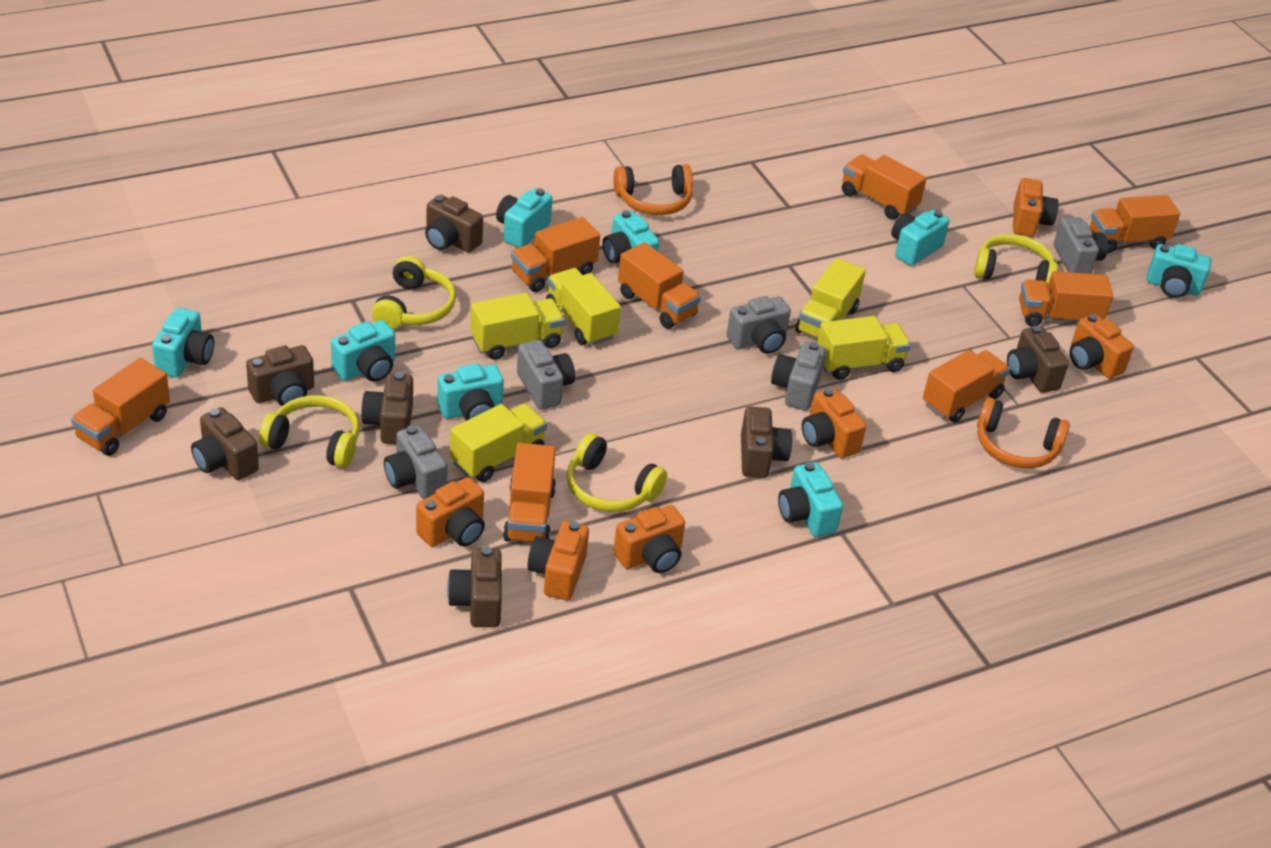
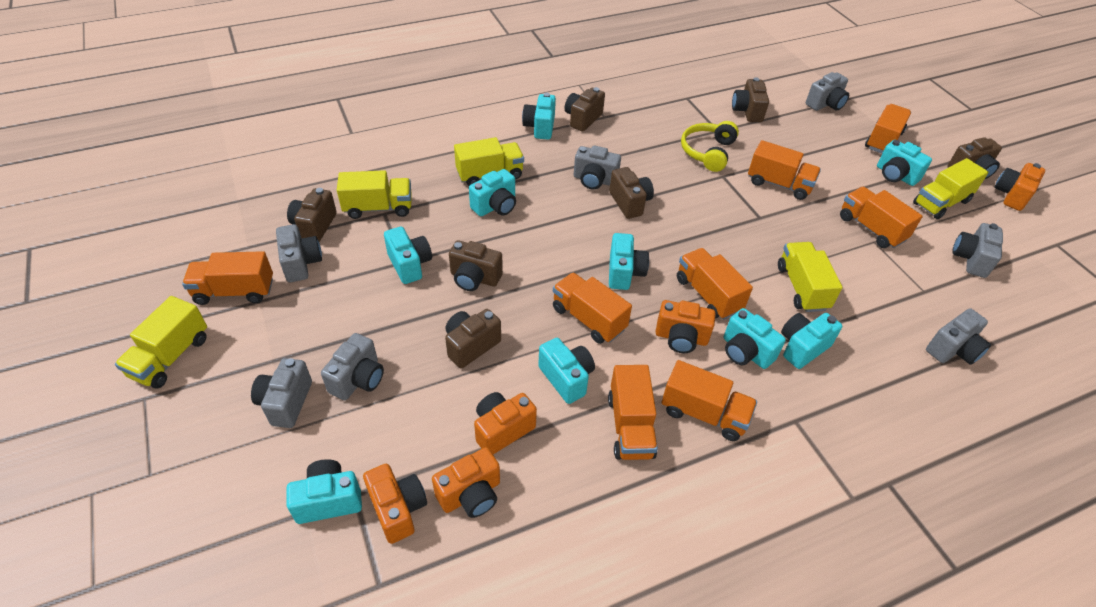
grey camera: [384,425,447,499] [517,340,575,410] [727,296,791,354] [771,342,826,411] [1054,217,1108,274] = 5 -> [251,358,312,428] [276,224,322,282] [321,333,384,400] [574,145,621,189] [806,72,849,111] [926,309,991,365] [952,223,1003,278] = 7
orange camera: [416,477,485,547] [528,521,589,600] [613,505,685,573] [802,388,866,458] [1013,178,1059,237] [1070,314,1134,379] = 6 -> [363,464,427,544] [432,447,500,518] [474,392,537,454] [655,300,716,353] [994,163,1045,211] = 5
orange headphones: [613,164,693,215] [977,397,1070,468] = 2 -> none = 0
turquoise camera: [152,308,214,377] [331,320,395,382] [437,364,504,421] [496,188,552,248] [603,210,659,264] [778,462,843,537] [891,210,949,266] [1147,244,1211,298] = 8 -> [286,459,362,524] [384,226,432,284] [469,169,516,216] [522,93,556,140] [538,338,595,404] [609,233,649,290] [724,308,786,369] [781,313,842,369] [877,140,932,186] = 9
yellow headphones: [259,395,359,468] [372,256,456,329] [567,433,667,512] [974,234,1058,284] = 4 -> [681,121,739,172] = 1

